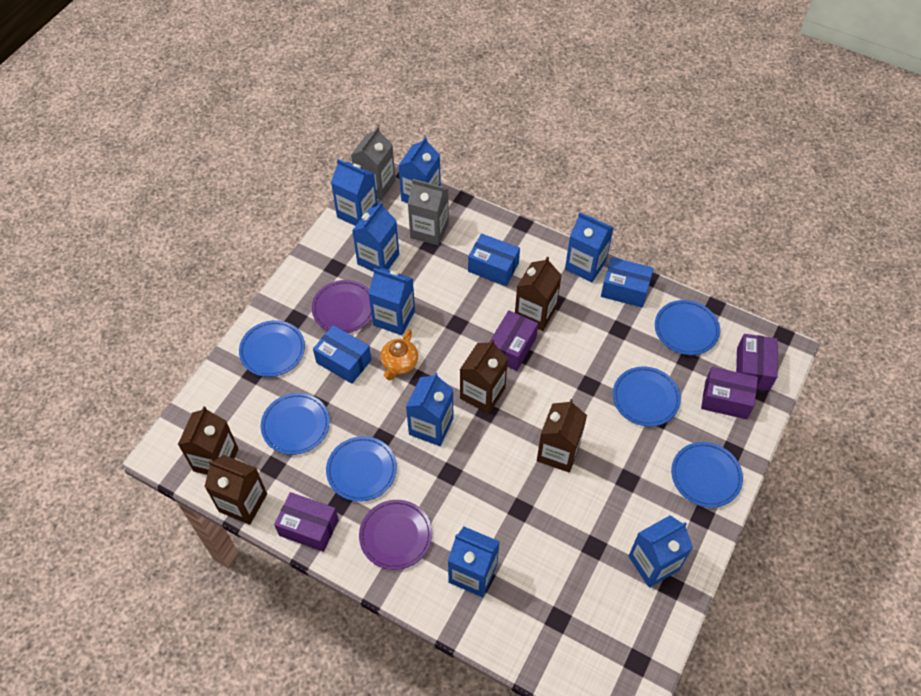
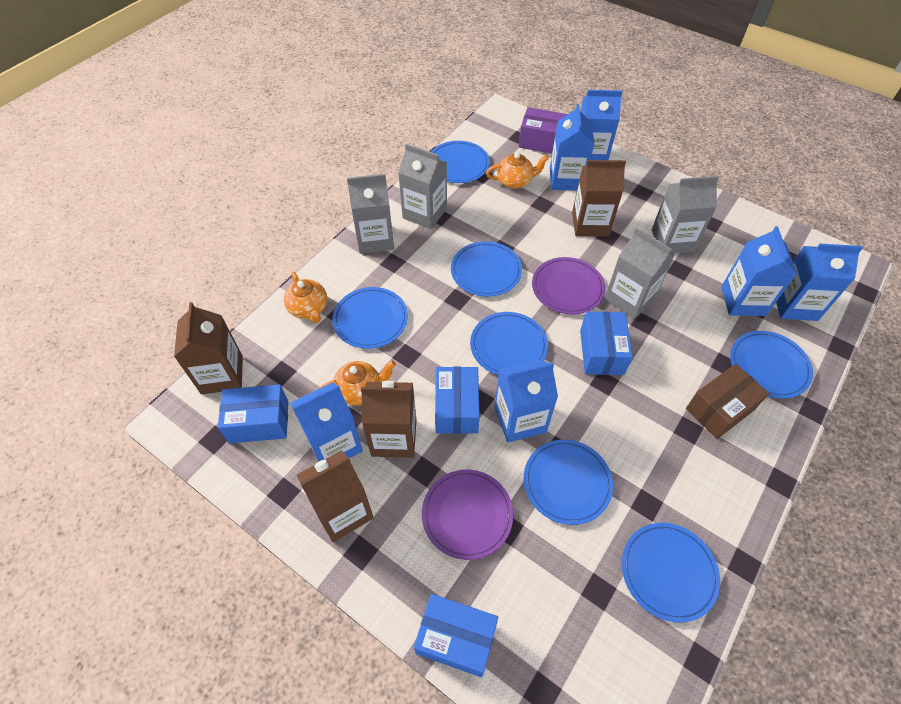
blue box: [313,325,371,384] [468,234,520,286] [601,257,654,308] = 3 -> [218,385,289,443] [414,594,498,677] [435,367,480,434] [580,312,633,375] = 4
blue carton: [331,159,378,226] [352,202,399,272] [368,268,415,335] [398,137,441,203] [406,372,453,446] [448,527,500,597] [565,212,614,282] [628,515,693,587] = 8 -> [290,382,363,462] [495,359,558,443] [550,104,594,190] [580,90,623,160] [721,226,797,316] [776,244,863,321] = 6
blue plate: [239,320,305,377] [261,393,330,455] [326,436,397,502] [613,367,681,426] [655,300,720,355] [671,442,743,508] = 6 -> [332,287,408,349] [431,141,490,183] [451,241,522,297] [470,312,548,375] [524,440,613,525] [622,523,720,623] [730,331,813,399] = 7
brown box: none = 0 -> [686,364,769,439] = 1
brown carton: [178,406,238,475] [204,455,267,525] [460,339,508,413] [515,256,562,331] [537,399,587,473] = 5 -> [174,302,243,394] [297,450,374,542] [361,381,417,458] [572,160,626,237] = 4
grey carton: [351,126,395,200] [408,179,449,246] = 2 -> [347,174,394,254] [398,144,447,229] [604,228,675,319] [652,176,719,254] = 4
orange teapot: [380,329,418,380] = 1 -> [284,272,327,323] [319,361,396,406] [486,152,549,189] = 3
purple box: [274,492,339,552] [489,310,538,371] [701,367,758,419] [736,334,778,391] = 4 -> [519,107,568,154] = 1

